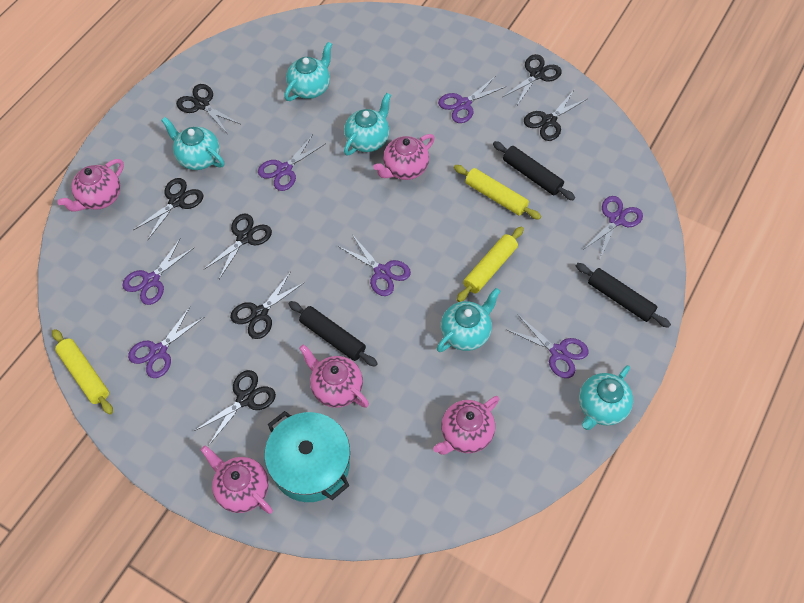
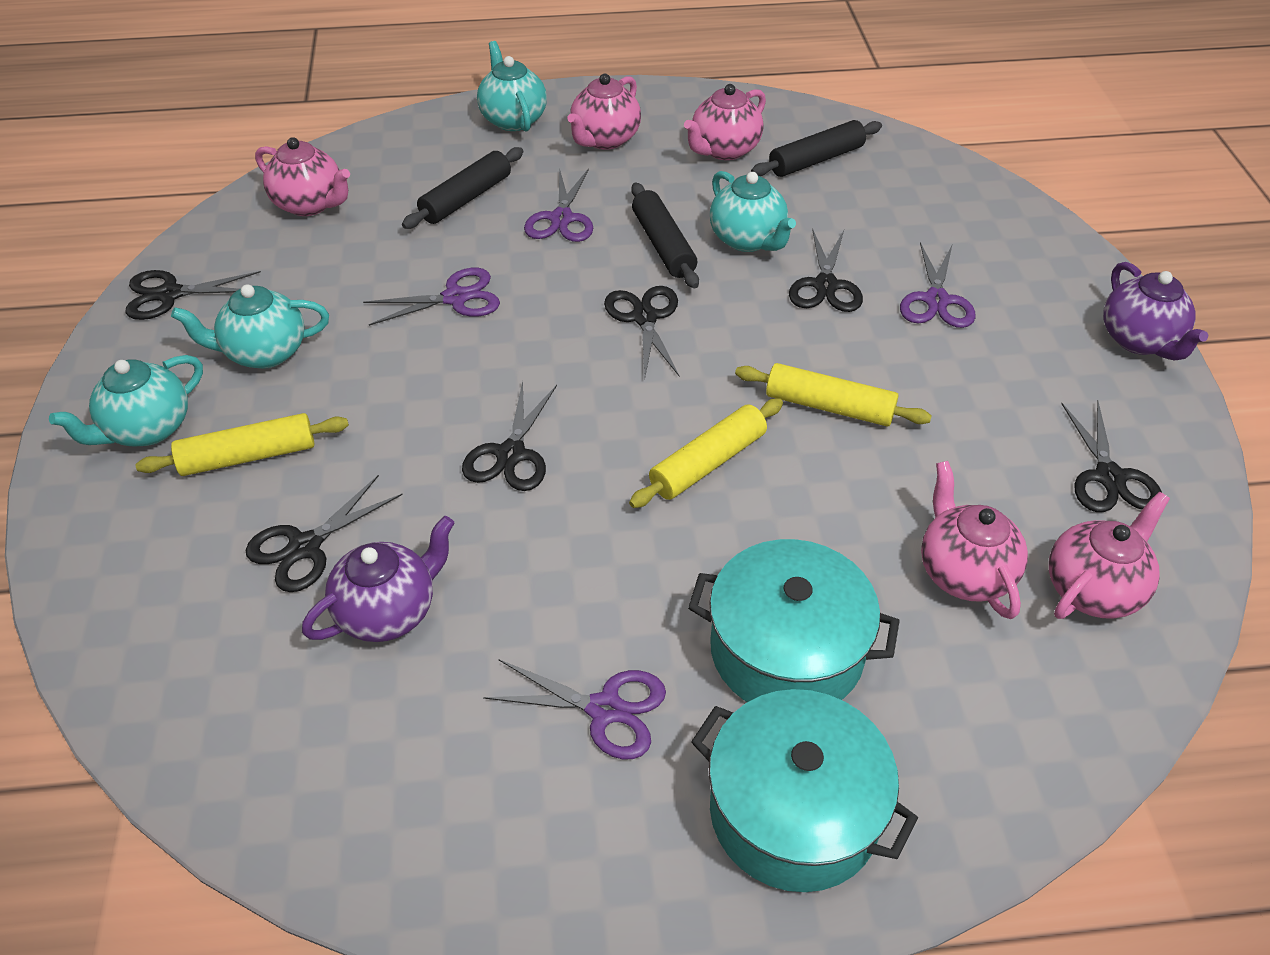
black scissors: [133,178,203,241] [176,84,240,133] [194,370,276,445] [203,214,272,279] [230,271,305,339] [503,54,562,107] [524,90,587,141] = 7 -> [125,270,261,320] [246,475,403,592] [462,381,557,491] [604,286,680,377] [789,228,863,312] [1061,401,1162,512] = 6
purple scissors: [122,238,195,305] [128,307,204,378] [258,135,326,191] [338,234,411,296] [438,77,507,123] [507,314,589,378] [583,196,643,258] = 7 -> [363,268,500,326] [483,659,666,759] [524,168,593,242] [900,242,976,328] = 4
purple teapot: none = 0 -> [302,516,454,642] [1103,262,1208,361] = 2
turquoise pot: [264,411,350,502] = 1 -> [688,539,900,702] [691,689,918,892] = 2
turquoise teapot: [161,117,225,170] [284,42,332,101] [344,93,391,155] [437,288,500,352] [579,365,633,430] = 5 -> [49,355,203,446] [171,284,329,369] [477,41,547,131] [710,171,796,252] = 4

